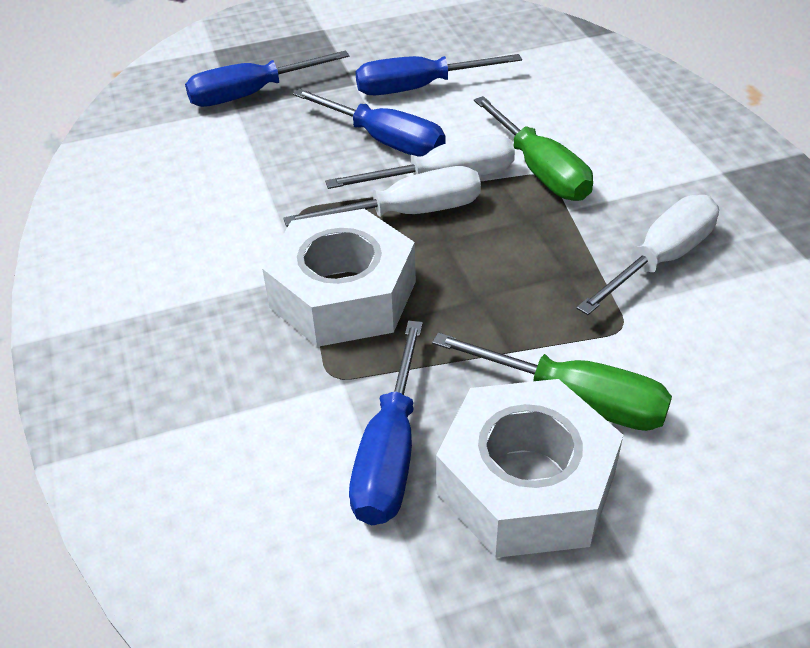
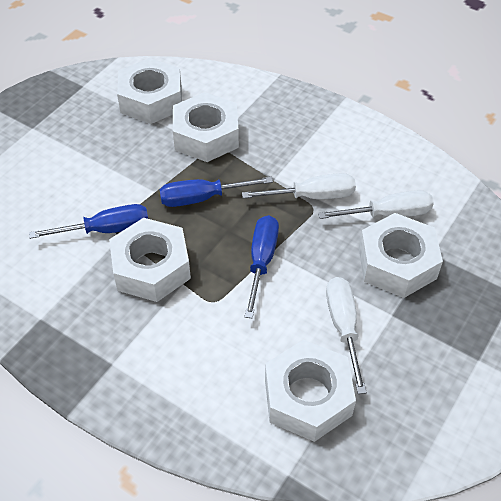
blue screwdriver: [185,51,349,107] [293,89,446,157] [349,321,423,525] [355,54,522,95] = 4 -> [29,204,148,239] [160,177,273,207] [244,215,279,319] = 3
green screwdriver: [432,332,672,431] [474,96,593,201] = 2 -> none = 0
white nut: [262,209,416,347] [436,379,623,558] = 2 -> [109,218,191,302] [117,58,182,124] [173,92,239,162] [265,340,356,442] [359,213,443,298] = 5

